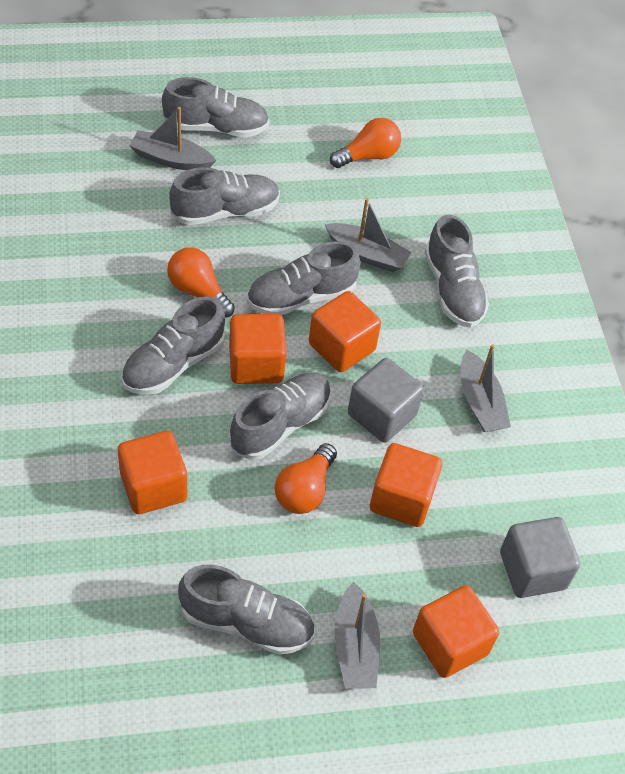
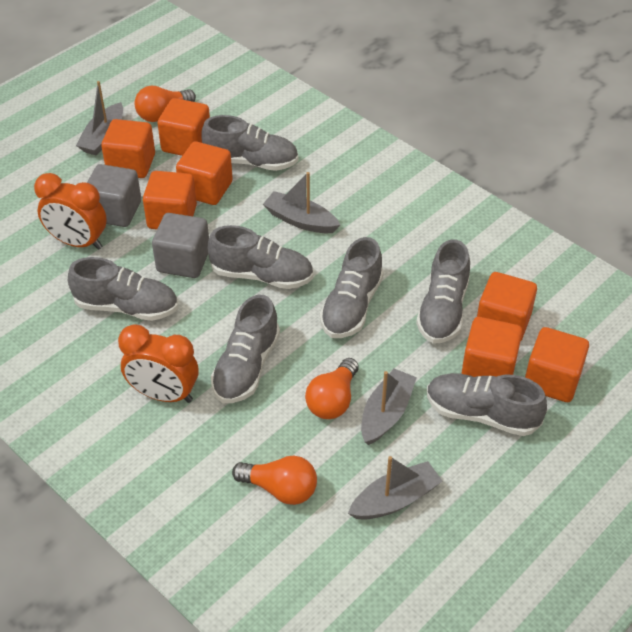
orange clock: none = 0 -> [34,173,107,250] [118,324,198,403] = 2
orange cube: [118,431,187,514] [229,314,287,384] [309,291,381,372] [370,443,442,527] [413,585,499,678] = 5 -> [101,119,155,178] [143,171,197,229] [157,98,210,156] [176,142,233,205] [461,317,522,377] [477,272,537,342] [525,327,589,402] = 7

